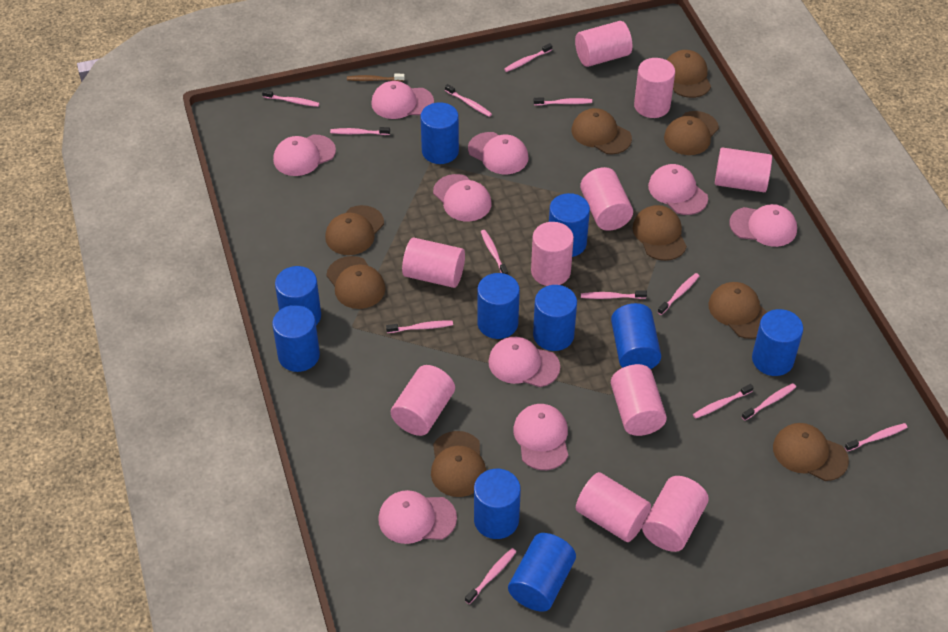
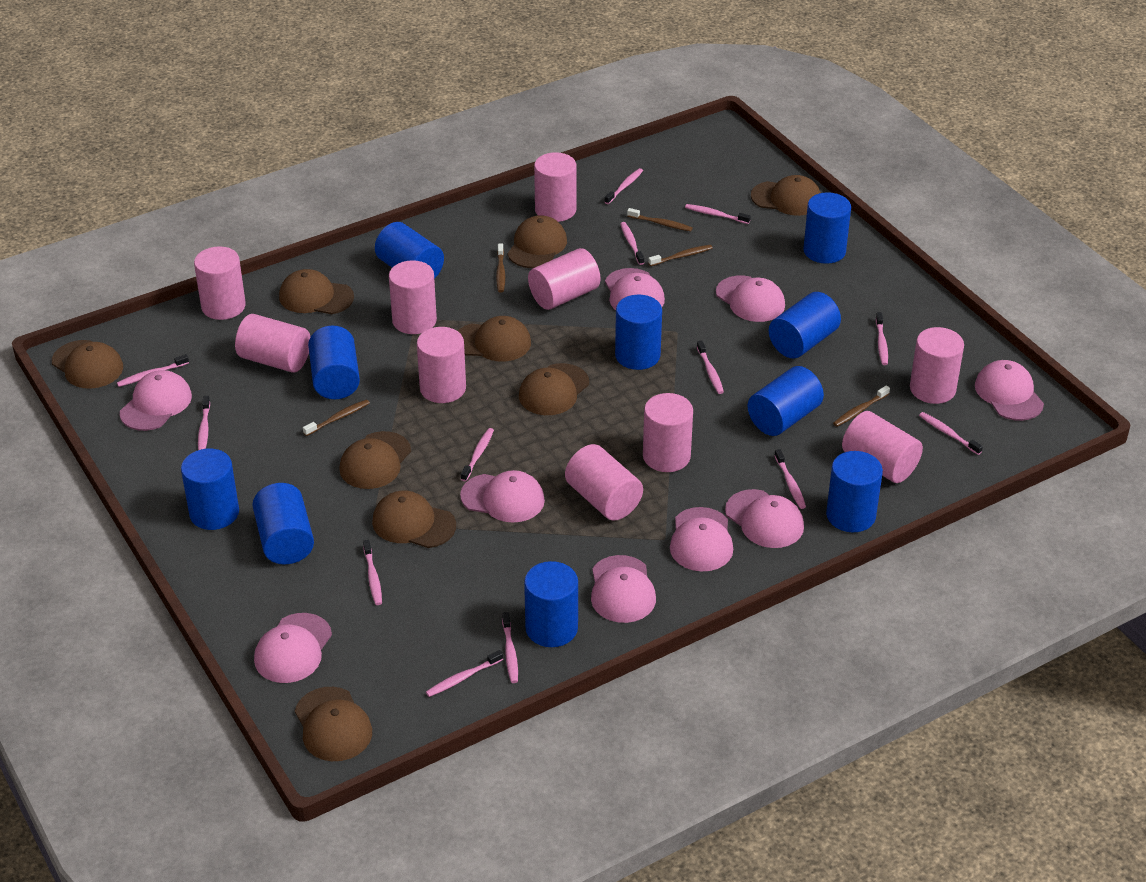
brown toothbrush: [347,74,405,81] = 1 -> [303,399,370,436] [496,243,505,293] [627,208,693,231] [648,245,713,266] [833,386,890,427] = 5

